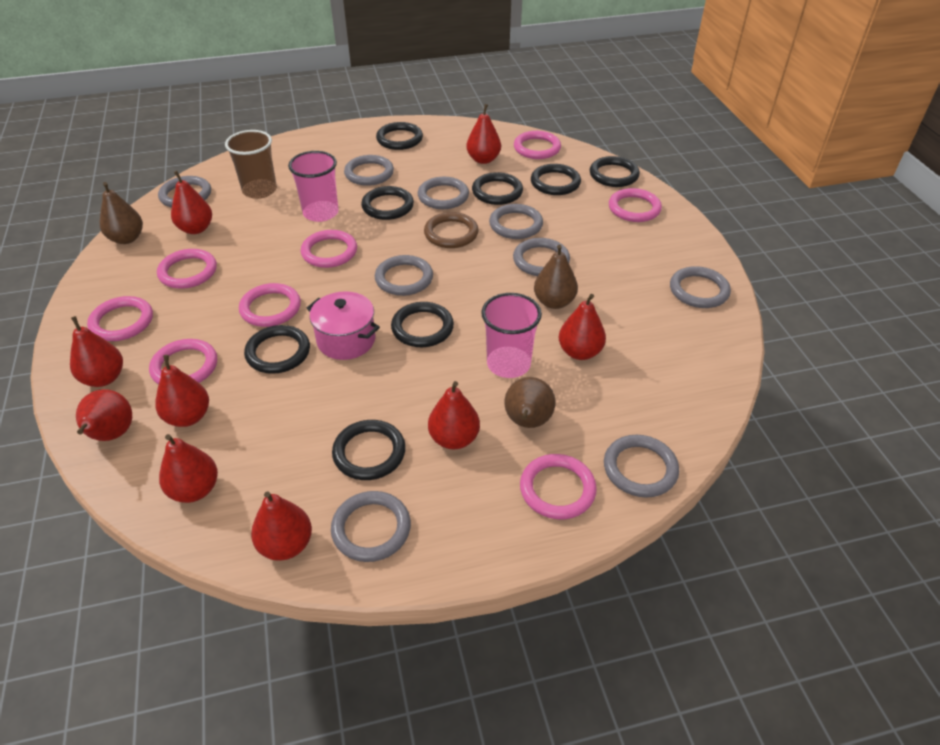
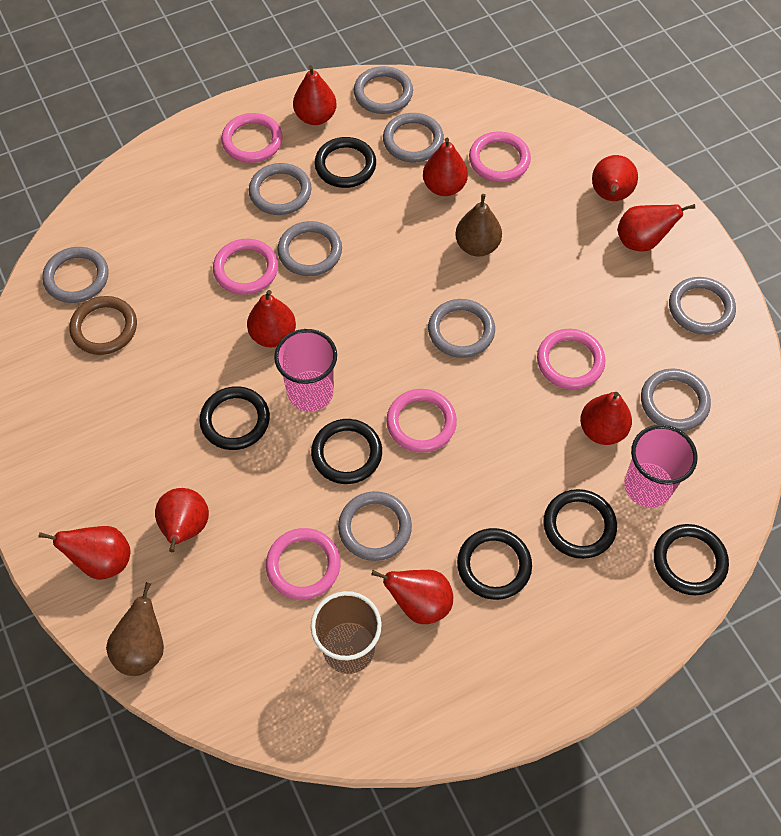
black ring: [244,325,310,374] [332,420,406,480] [361,186,414,220] [376,122,423,150] [391,302,454,347] [472,172,523,205] [531,164,581,195] [590,156,640,187] = 8 -> [199,386,270,450] [311,419,382,484] [315,137,376,188] [457,528,532,600] [543,489,617,559] [654,524,729,595] = 6
brown pear: [100,182,143,244] [504,377,556,428] [534,245,578,309] = 3 -> [106,582,164,676] [455,194,502,257] = 2
pink pot: [307,291,380,360] = 1 -> none = 0
pink ring: [87,296,153,341] [149,339,217,385] [157,249,217,289] [239,283,301,327] [301,230,357,268] [514,131,561,159] [520,454,597,519] [609,188,662,222] = 8 -> [213,239,278,295] [221,113,283,163] [266,528,341,600] [386,389,457,453] [469,132,531,182] [537,329,605,389] = 6

